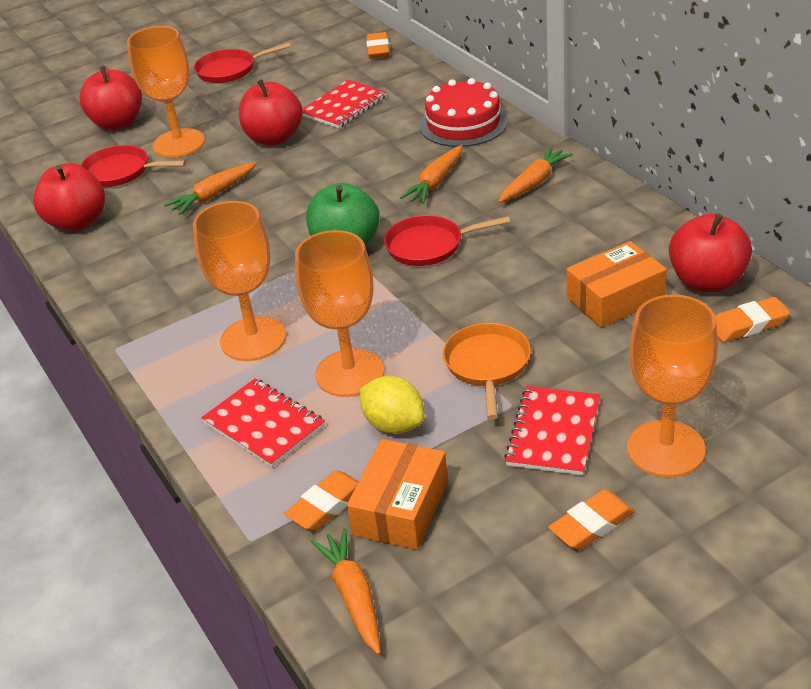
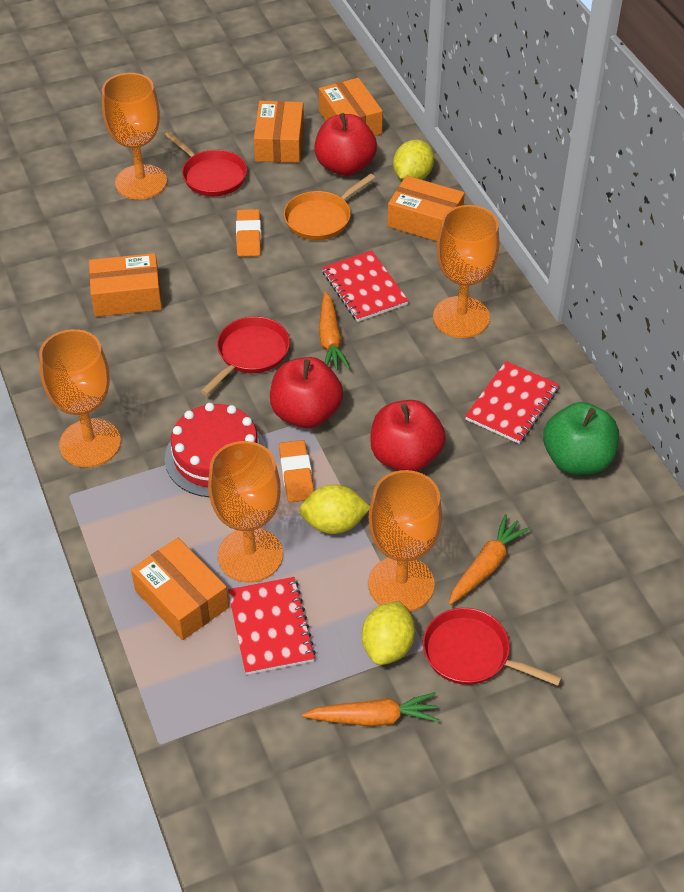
orange box: [347,439,448,550] [566,241,667,328] = 2 -> [89,253,162,317] [131,538,229,640] [254,101,304,163] [319,78,383,136] [387,176,465,241] = 5
orange carrot: [164,162,257,215] [311,528,381,655] [400,145,463,204] [498,147,573,203] = 4 -> [302,692,439,726] [319,291,350,371] [449,514,530,605] = 3
orange eraser: [284,470,359,531] [366,32,390,59] [548,489,635,550] [715,297,790,342] = 4 -> [236,209,261,257] [279,440,314,502] = 2
orange goblet: [127,26,205,157] [193,201,286,361] [295,230,384,397] [627,294,718,477] = 4 -> [39,329,121,467] [102,73,167,200] [208,441,283,583] [368,470,442,612] [433,205,499,338] = 5
red apple: [33,163,105,231] [79,66,142,130] [239,79,303,145] [669,214,752,292] = 4 -> [270,357,343,428] [314,113,377,176] [370,400,446,472] = 3
yellow lemon: [360,376,425,434] = 1 -> [299,484,370,534] [362,601,415,665] [393,140,434,180] = 3

